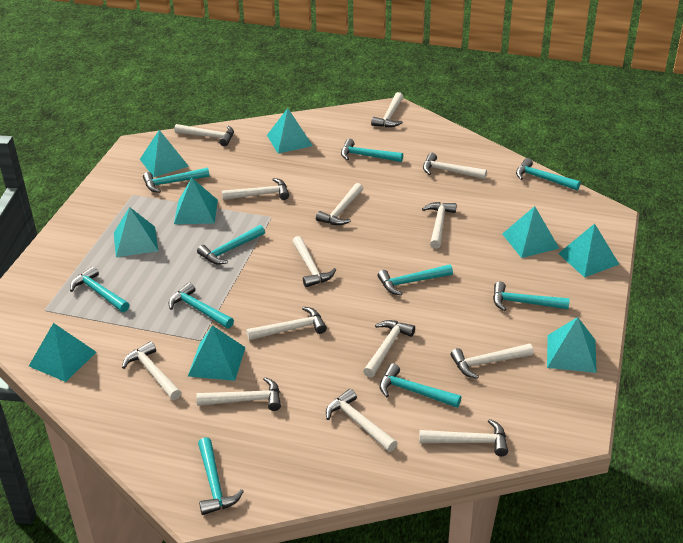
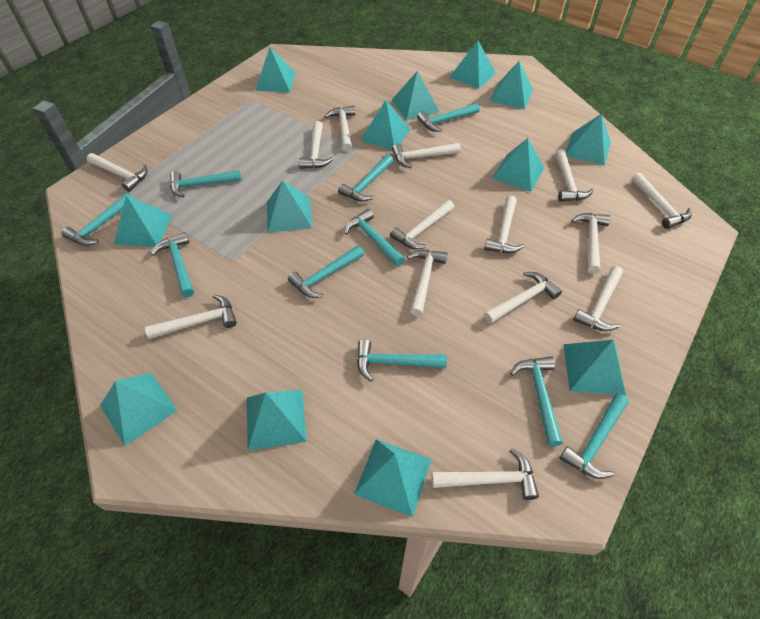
turquoise pyramid: [29,323,96,382] [114,207,158,257] [140,130,189,177] [174,178,218,224] [188,325,246,381] [267,108,313,154] [502,206,560,258] [547,317,597,373] [558,224,619,278] = 9 -> [100,373,178,446] [114,195,172,247] [247,390,307,451] [255,47,296,93] [267,180,312,233] [354,439,432,517] [360,100,411,150] [391,71,440,120] [450,41,496,89] [490,61,533,109] [492,138,545,192] [563,340,626,395] [566,114,611,166] = 13

